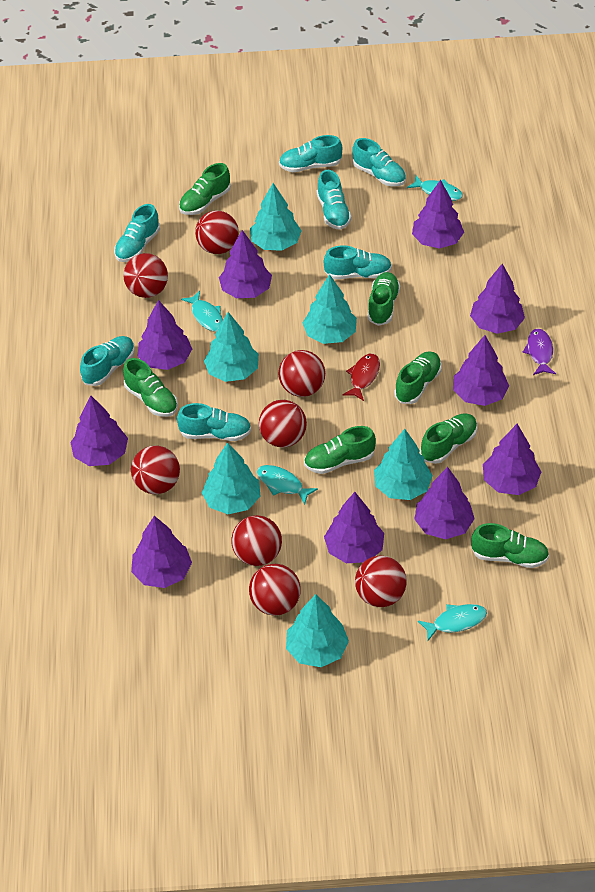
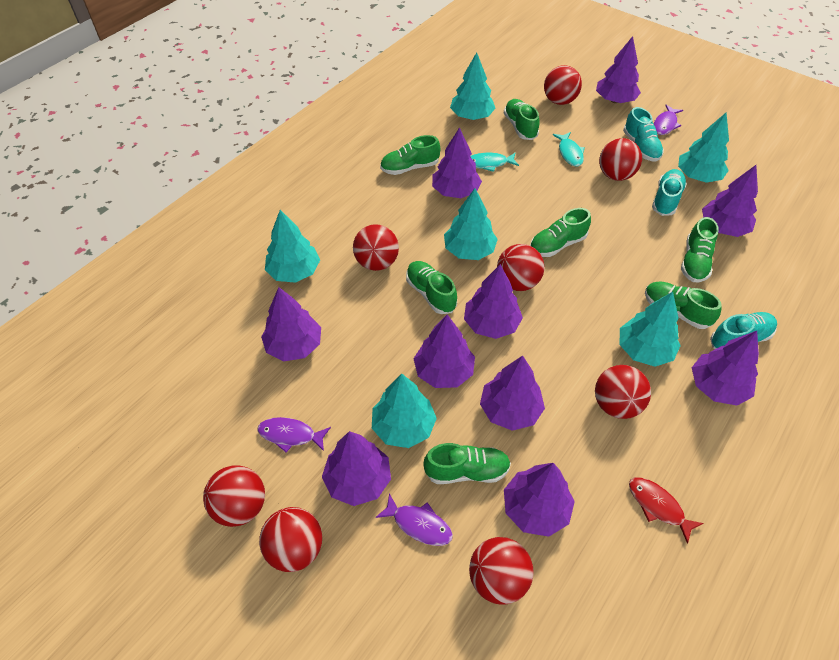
purple fish: [523,328,556,375] = 1 -> [258,417,331,452] [375,493,453,546] [654,105,683,135] = 3
turquoise fish: [181,291,223,332] [257,465,318,505] [407,175,463,201] [418,604,487,641] = 4 -> [470,152,519,172] [553,132,585,167] = 2
turquoise shoe: [80,336,135,386] [114,204,160,262] [177,403,251,441] [279,135,342,172] [317,170,352,230] [324,245,392,279] [352,138,406,186] = 7 -> [623,107,664,162] [652,169,687,216] [710,312,777,349] = 3

